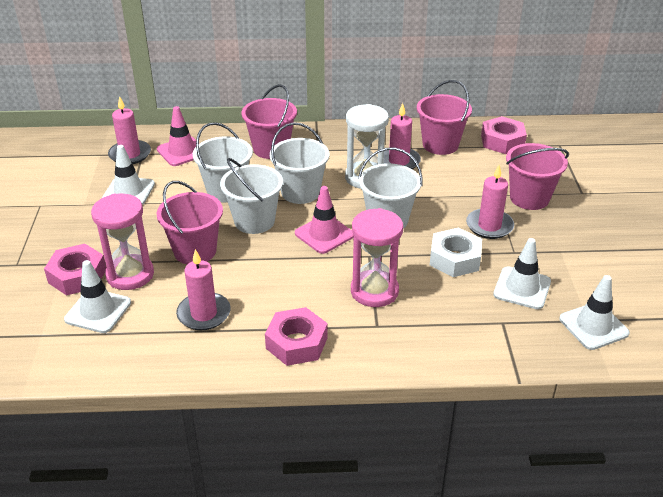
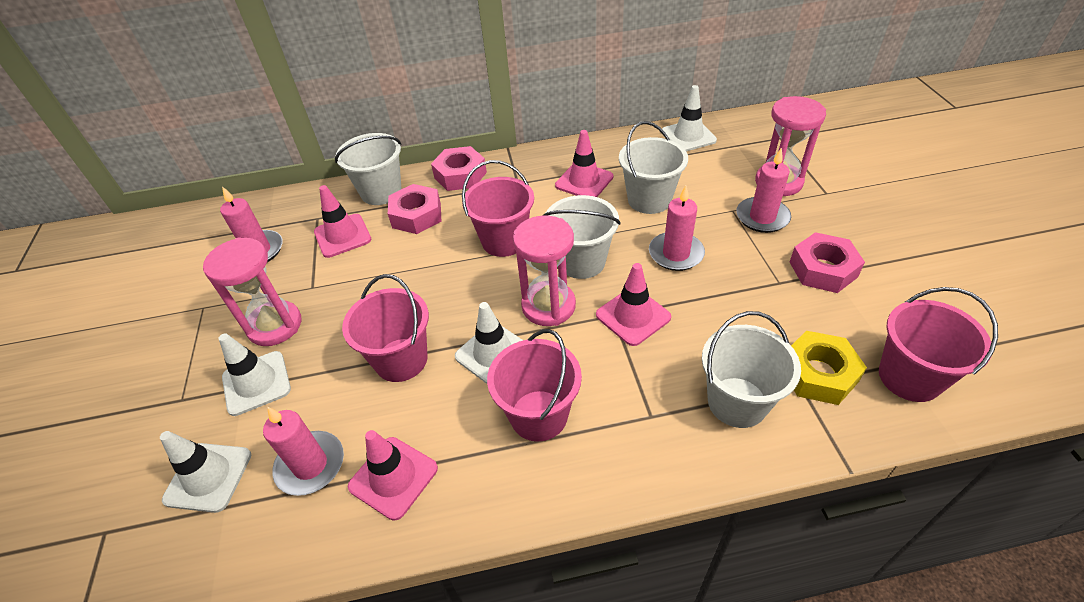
pink hourglass: [91,194,154,290] [351,208,403,307] = 2 -> [203,237,301,346] [513,216,576,326] [755,96,826,196] = 3
pink traffic cone: [157,106,200,166] [295,186,354,254] = 2 -> [314,185,372,258] [348,430,438,521] [555,130,613,197] [596,263,671,346] = 4
white hourglass: [345,104,389,189] = 1 -> none = 0
white nut: [430,227,482,277] = 1 -> none = 0
yellow nut: none = 0 -> [791,331,867,405] = 1

